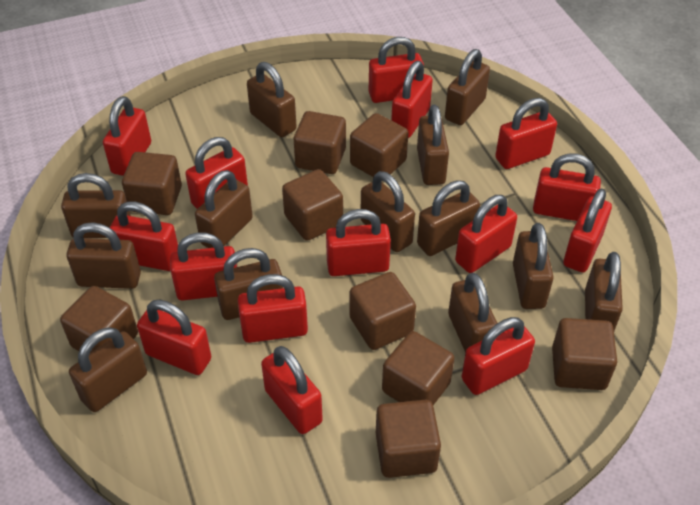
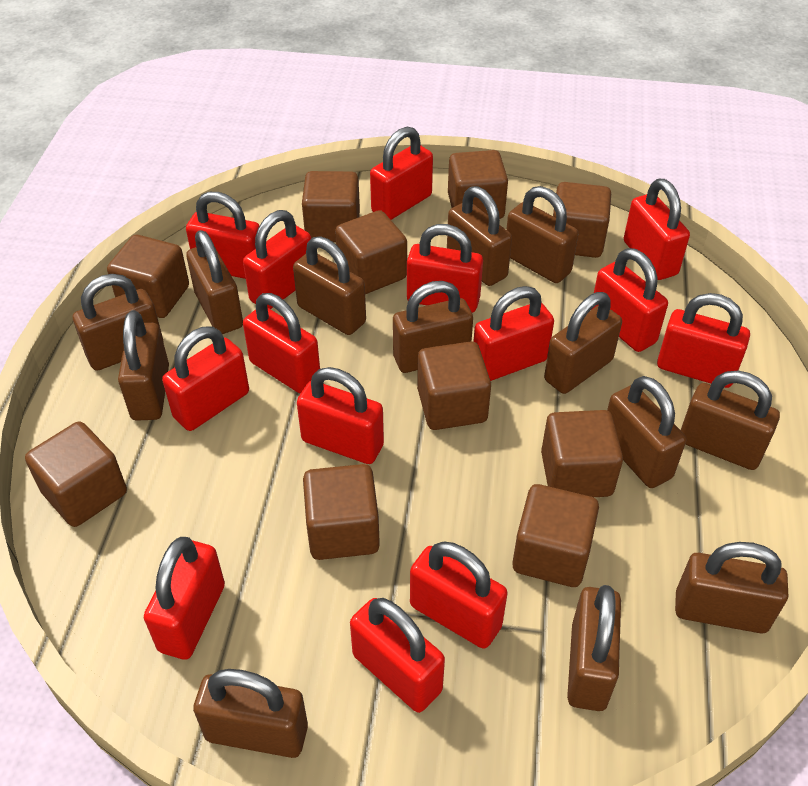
brown cube: [60,286,138,353] [122,152,182,215] [282,169,343,241] [294,111,346,174] [349,272,416,350] [350,113,408,177] [376,400,441,478] [382,331,455,405] [552,318,617,390] = 9 -> [25,421,127,527] [107,235,189,318] [302,171,360,242] [303,464,380,560] [335,210,407,294] [417,342,491,430] [448,150,508,219] [512,484,599,587] [541,410,623,497] [553,182,611,258] = 10
red padlock: [103,96,151,176] [110,201,178,271] [137,300,212,375] [170,232,237,301] [185,137,248,209] [238,274,308,343] [261,346,323,434] [326,209,391,276] [369,37,424,103] [391,61,433,138] [455,195,517,273] [462,317,535,395] [495,98,557,169] [533,153,601,221] [563,189,612,272] = 15 -> [144,537,225,660] [162,326,249,431] [186,192,259,279] [243,210,311,309] [243,293,320,394] [297,367,384,464] [350,598,445,713] [370,127,433,220] [407,224,483,313] [410,541,508,649] [473,286,554,381] [591,248,668,352] [624,179,690,280] [657,293,750,388] = 14

